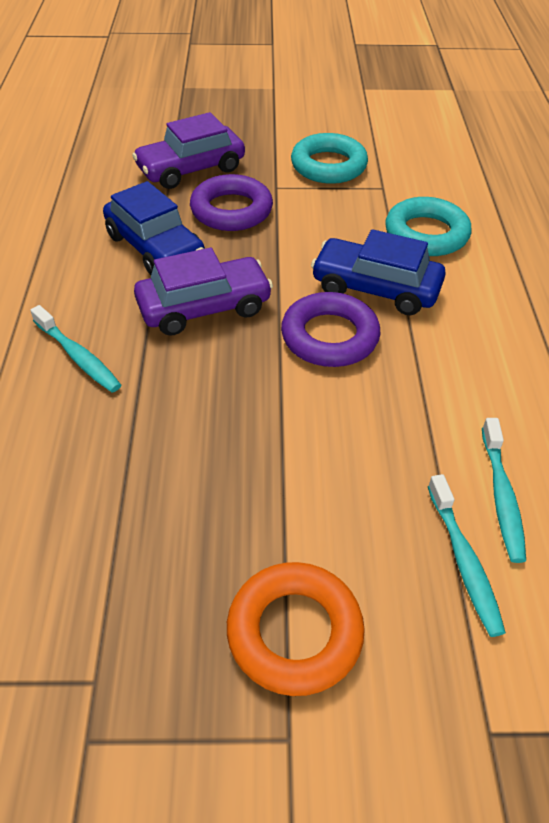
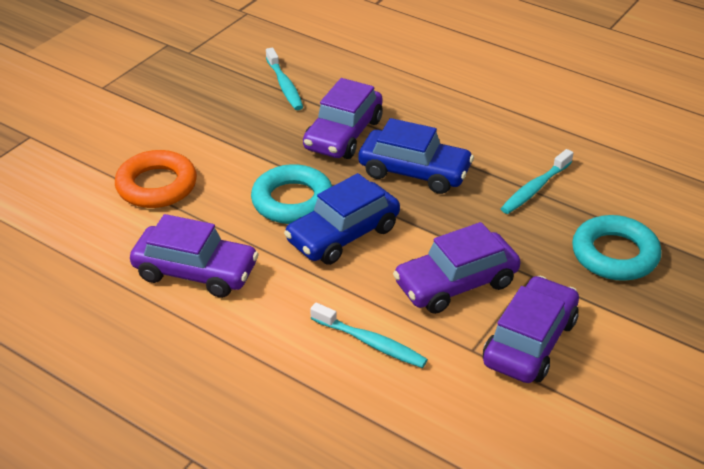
purple car: [132,112,245,189] [134,248,273,336] = 2 -> [130,214,259,298] [303,78,383,159] [393,222,521,314] [483,276,579,383] = 4
purple ring: [190,174,273,231] [281,292,380,367] = 2 -> none = 0

